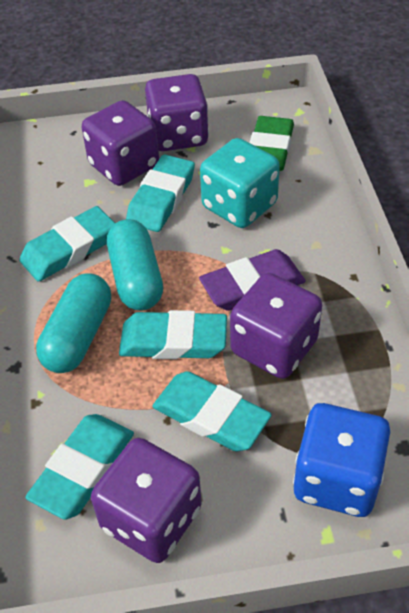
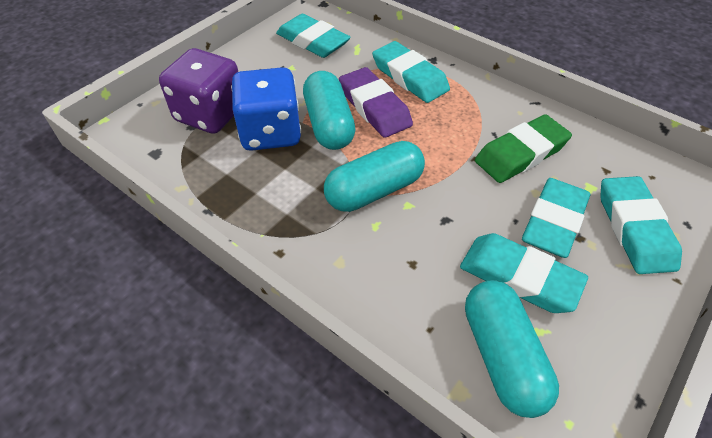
purple dice: [82,100,159,186] [91,438,202,563] [145,74,209,151] [230,273,322,379] = 4 -> [159,48,238,134] = 1
turquoise capsule: [36,273,111,373] [107,219,163,311] = 2 -> [303,71,355,150] [324,141,425,212] [465,280,559,418] = 3
turquoise dice: [200,138,280,228] = 1 -> none = 0

